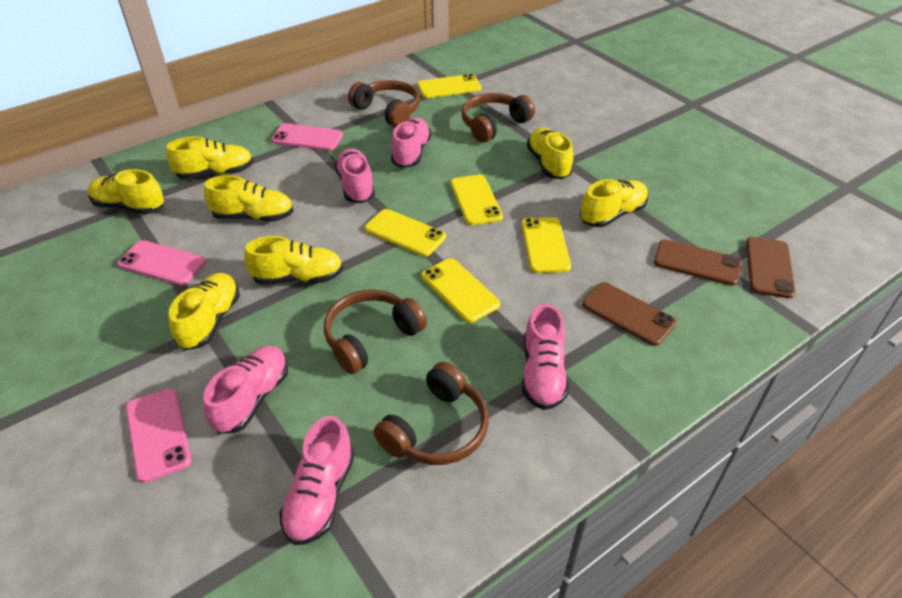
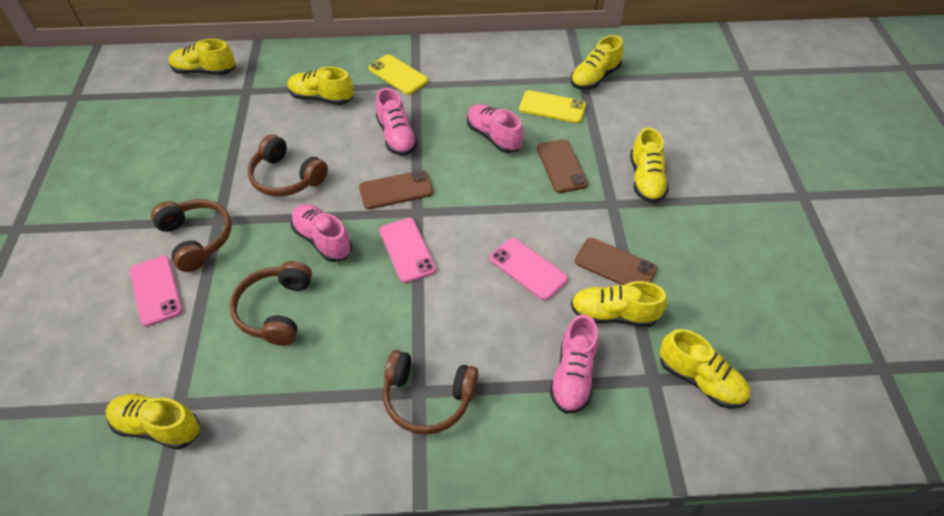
pink shoe: [203,346,288,434] [279,416,355,545] [335,148,375,203] [391,117,431,168] [522,304,569,410] = 5 -> [291,204,352,262] [376,88,418,156] [467,104,524,153] [550,314,598,414] = 4
yellow phone: [365,209,446,257] [418,74,482,98] [421,258,500,323] [451,175,503,225] [522,217,571,273] = 5 -> [368,54,428,94] [519,90,586,123] = 2

